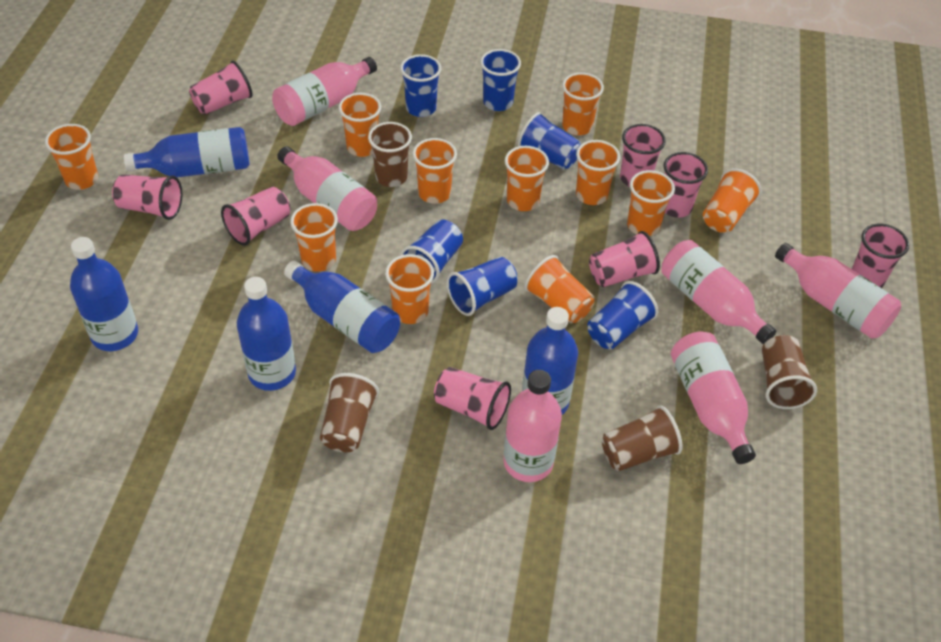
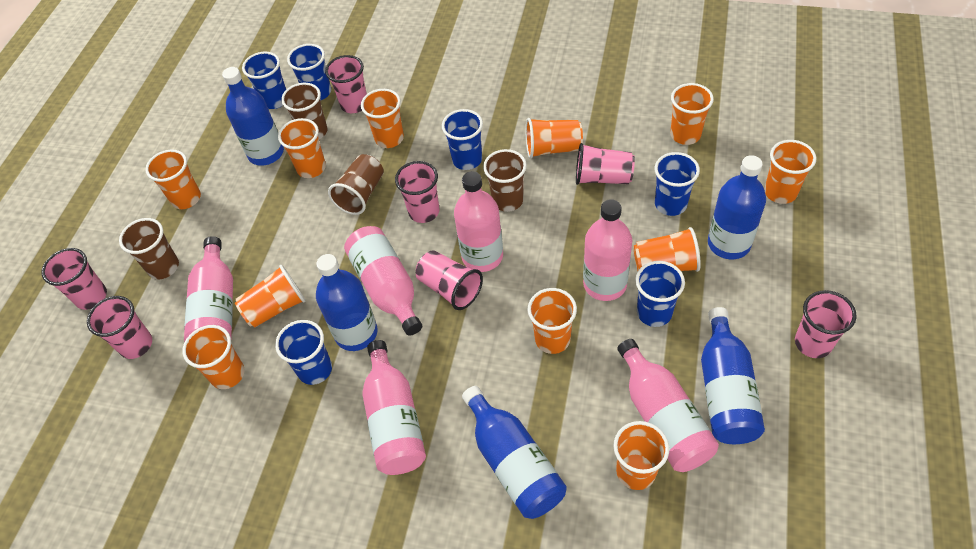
pink cup: [112,174,182,220] [189,61,253,115] [221,187,290,246] [434,367,511,430] [589,231,660,287] [620,124,666,187] [664,152,708,218] [852,224,909,288] = 8 -> [41,248,107,310] [87,296,152,359] [325,55,367,113] [395,161,439,223] [416,250,483,310] [576,143,635,185] [795,290,856,358] = 7

